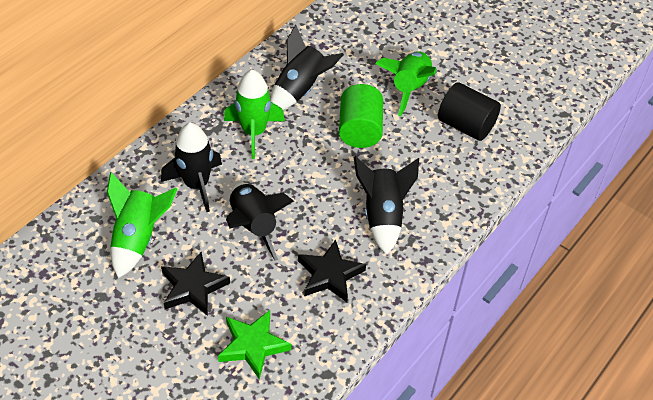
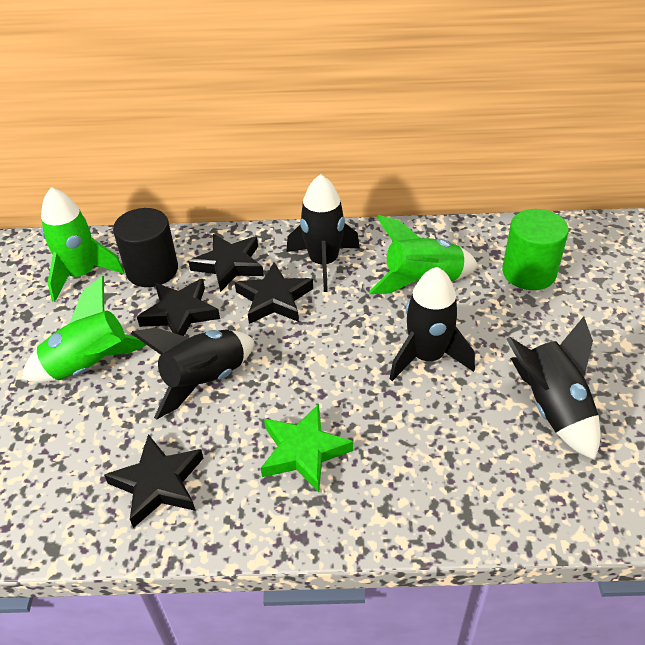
black star: [161,252,230,316] [298,240,366,302] = 2 -> [104,434,203,528] [137,279,220,336] [188,234,264,292] [235,262,313,324] = 4

